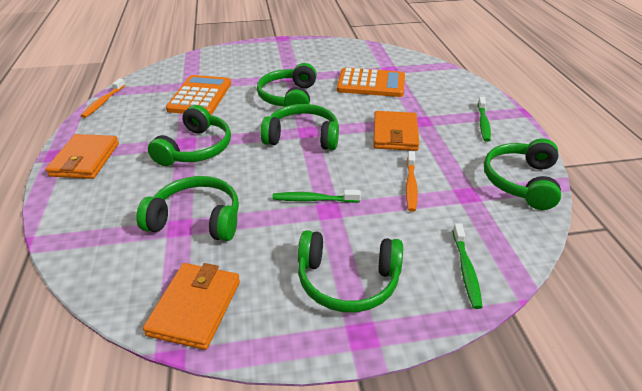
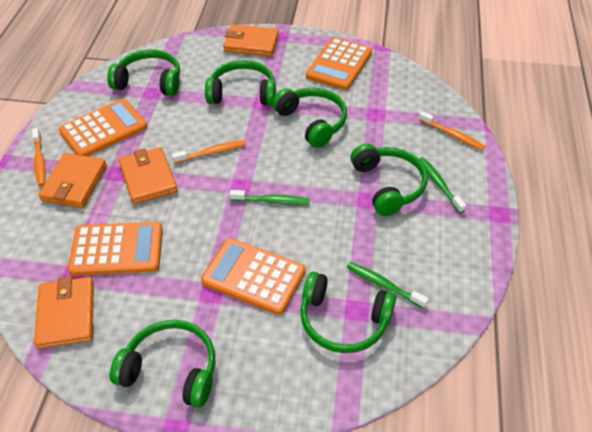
orange calculator: [166,75,231,115] [337,68,405,97] = 2 -> [59,99,147,156] [68,222,163,276] [201,238,305,315] [306,38,372,90] = 4
orange toothbrush: [81,78,125,118] [406,151,418,212] = 2 -> [32,128,46,186] [172,140,246,164] [419,111,486,151] = 3
orange wallet: [46,134,119,179] [143,263,240,350] [373,111,419,151] = 3 -> [34,276,94,349] [39,153,107,208] [119,147,178,205] [223,24,279,57] = 4

